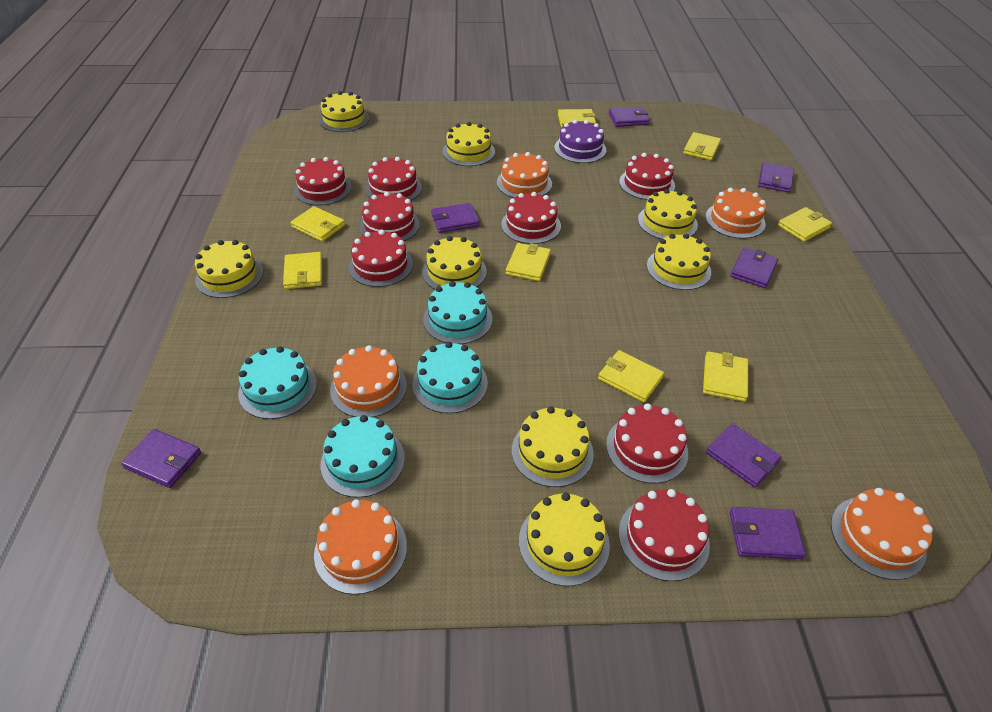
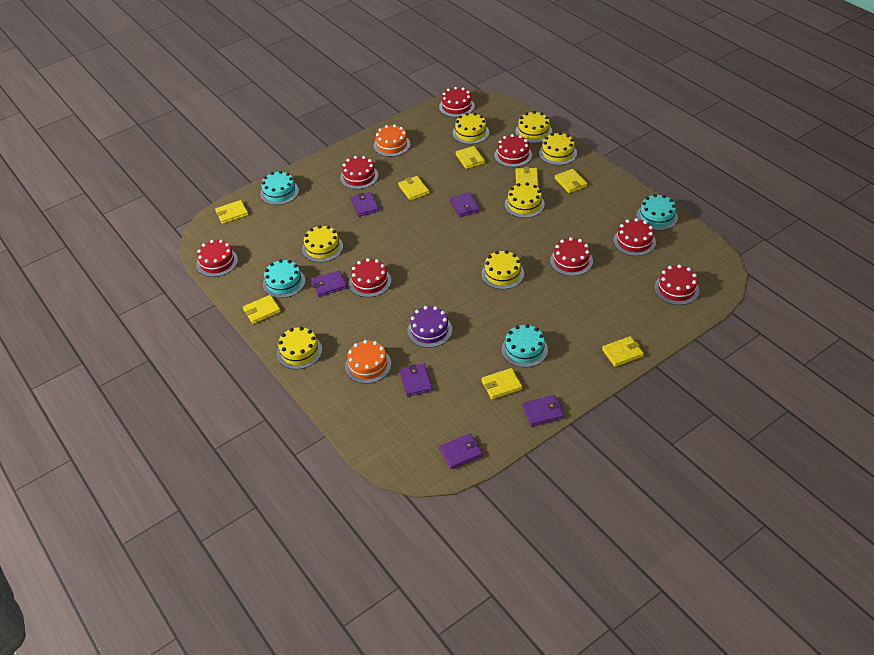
orange cake: [314,499,407,595] [330,345,407,417] [497,152,552,198] [705,188,766,239] [831,488,933,580] = 5 -> [345,340,391,384] [374,124,410,157] = 2
purple wallet: [121,429,202,488] [431,203,479,233] [609,107,649,127] [706,423,781,488] [730,248,778,288] [730,507,806,559] [758,162,794,193] = 7 -> [311,270,347,297] [351,192,379,217] [400,364,433,397] [439,433,483,469] [449,192,480,217] [522,395,564,426] = 6
yellow cake: [195,240,263,298] [319,91,369,132] [422,236,487,290] [443,122,495,166] [512,406,594,487] [519,493,610,586] [638,189,698,239] [647,234,711,290] = 8 -> [277,327,322,369] [302,225,343,262] [453,113,489,144] [481,250,524,289] [505,182,545,218] [515,111,552,143] [539,132,577,165] = 7

